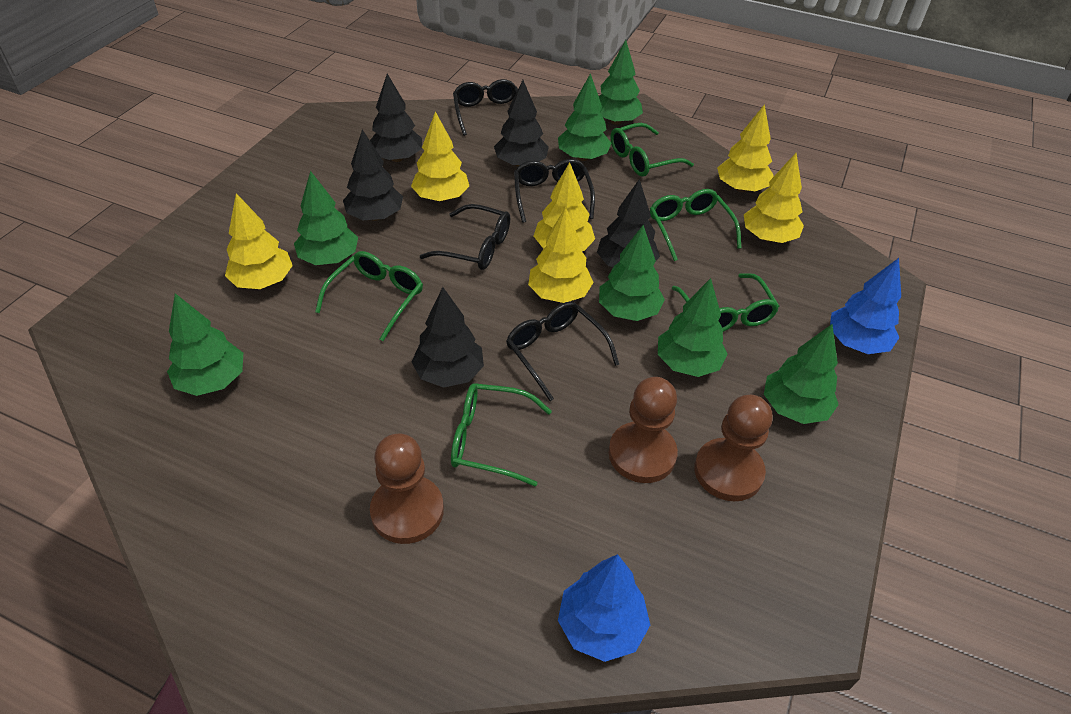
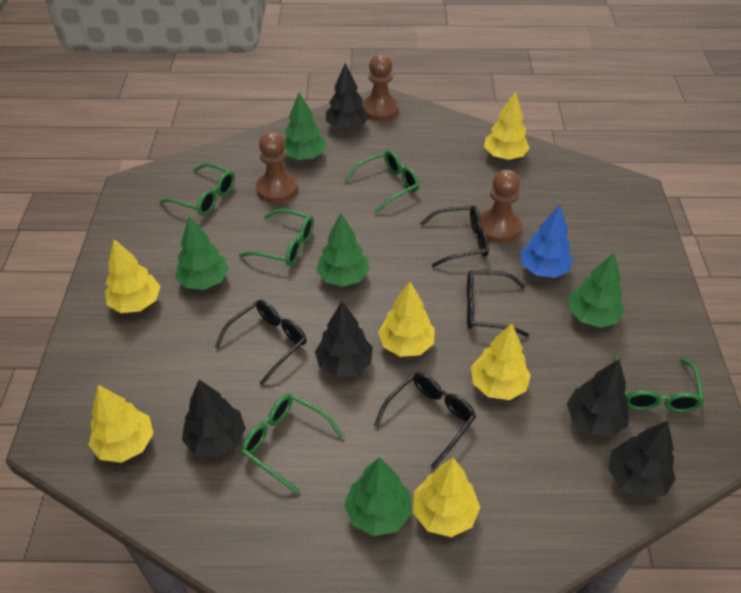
blue tree: [558,554,650,662] [830,258,901,354] = 2 -> [520,205,573,278] = 1
green tree: [167,293,243,396] [294,171,358,265] [558,73,612,161] [599,40,643,125] [599,225,665,321] [658,278,728,377] [764,324,839,424] = 7 -> [175,217,229,290] [284,92,326,160] [316,213,369,287] [344,457,412,536] [569,253,625,328] = 5

